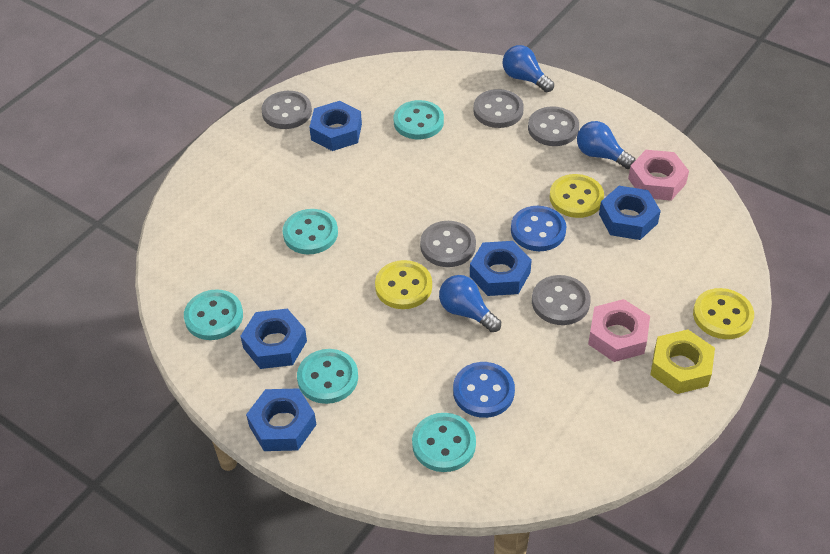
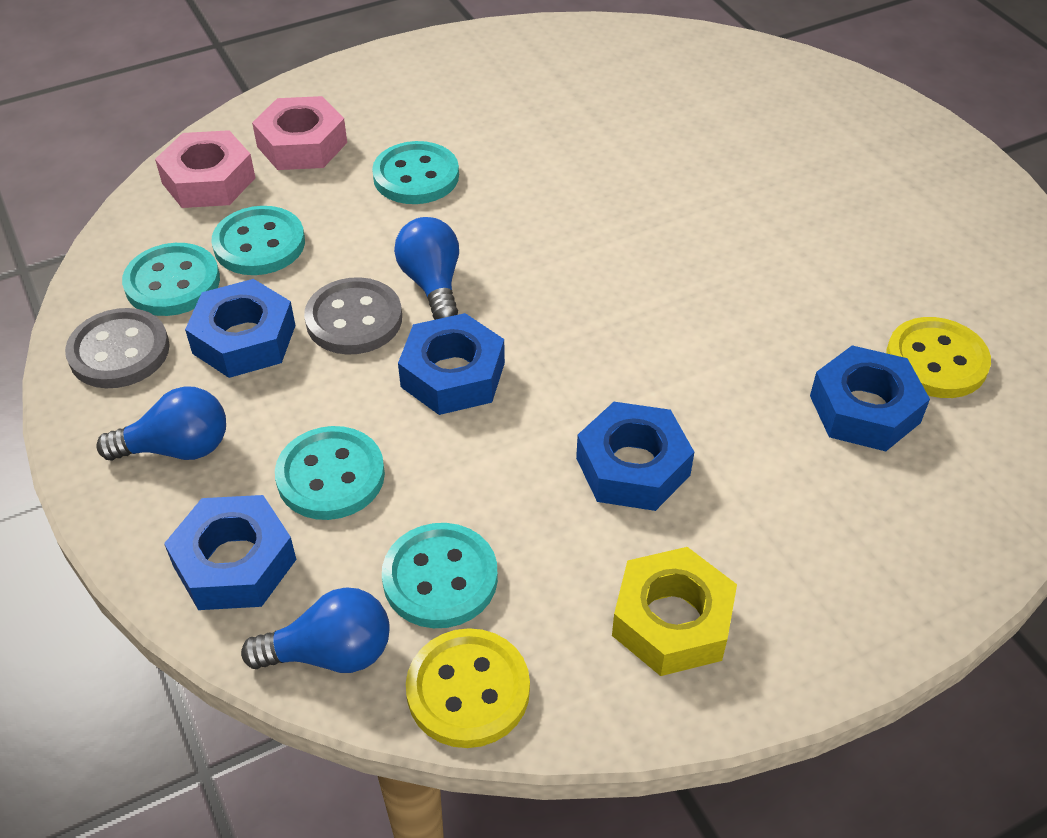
blue button: [453,362,515,418] [511,206,566,251] = 2 -> none = 0
grey button: [261,91,312,129] [420,221,476,267] [473,89,524,128] [528,106,579,146] [532,275,591,325] = 5 -> [65,308,170,388] [304,277,402,355] = 2
yellow button: [375,260,432,309] [550,174,604,218] [693,288,754,339] = 3 -> [406,628,530,748] [886,317,991,398] = 2

